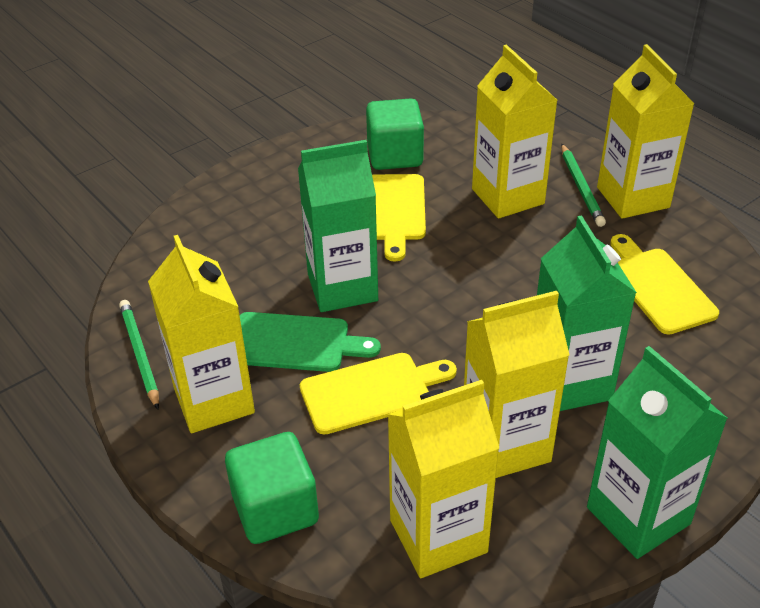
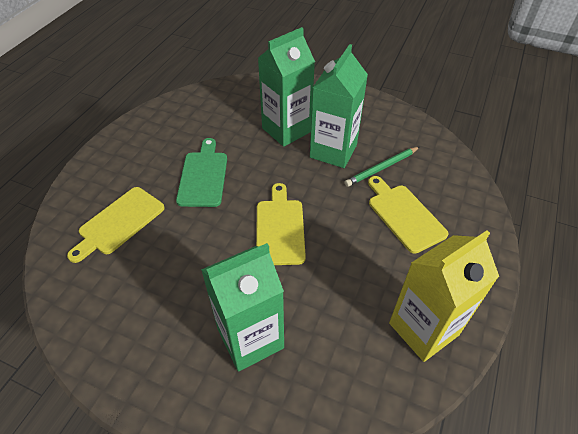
green cube: [225,432,319,544] [366,98,424,170] = 2 -> none = 0
green pencil: [119,300,159,409] [561,144,606,227] = 2 -> [345,147,419,187] = 1
yellow carton: [148,235,255,433] [387,380,499,578] [464,291,570,478] [472,45,557,219] [597,44,695,219] = 5 -> [389,230,499,362] = 1

